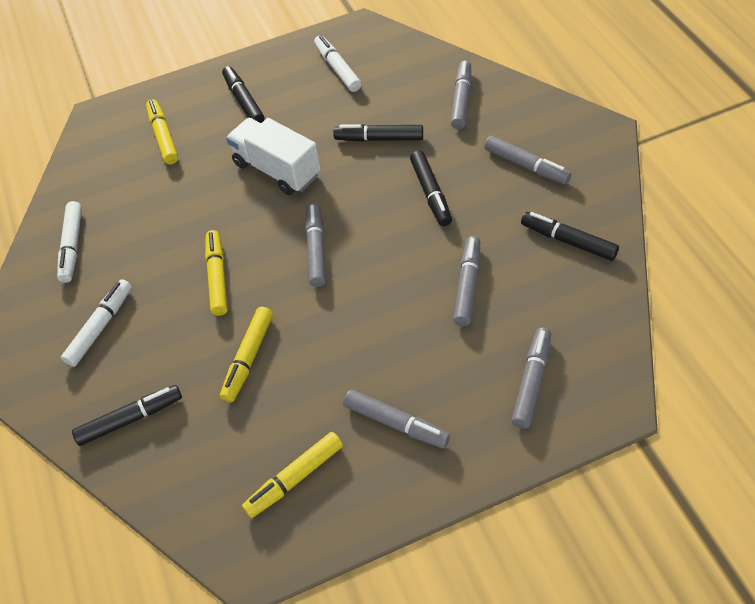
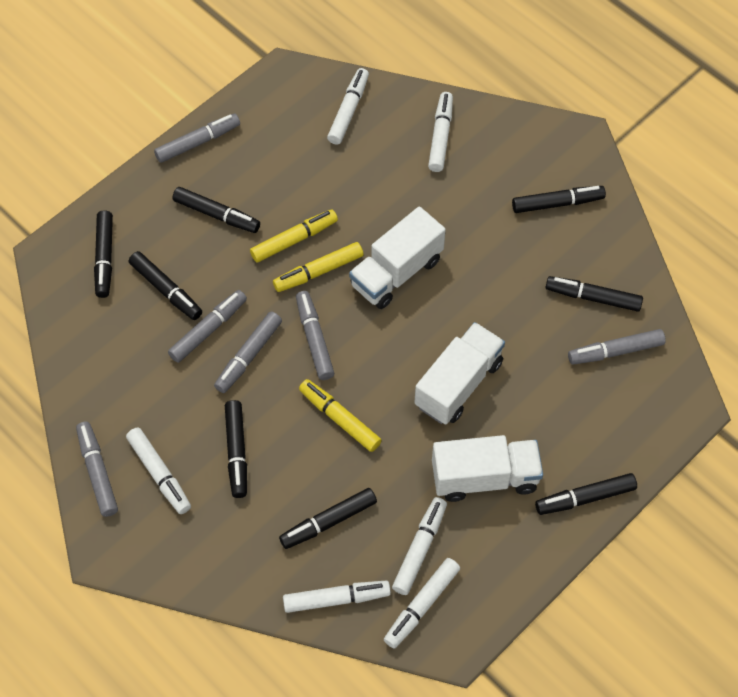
black marker: [72,385,182,446] [222,66,265,123] [333,124,423,142] [410,151,452,226] [521,212,619,261] = 5 -> [94,210,113,298] [129,251,202,320] [172,187,260,233] [225,400,247,498] [279,488,377,549] [512,186,606,213] [535,473,637,515] [546,276,643,312] = 8
white marker: [57,201,82,283] [61,279,132,367] [314,35,361,92] = 3 -> [126,427,191,514] [283,581,391,613] [327,68,369,145] [384,558,460,649] [392,497,447,595] [428,92,453,172] = 6
white truck: [226,118,321,195] = 1 -> [349,206,446,309] [414,322,505,425] [432,435,543,502] = 3
yellow marker: [146,99,178,164] [205,230,228,316] [220,307,273,402] [242,432,343,518] = 4 -> [250,209,338,263] [273,242,364,292] [299,379,382,452] = 3

